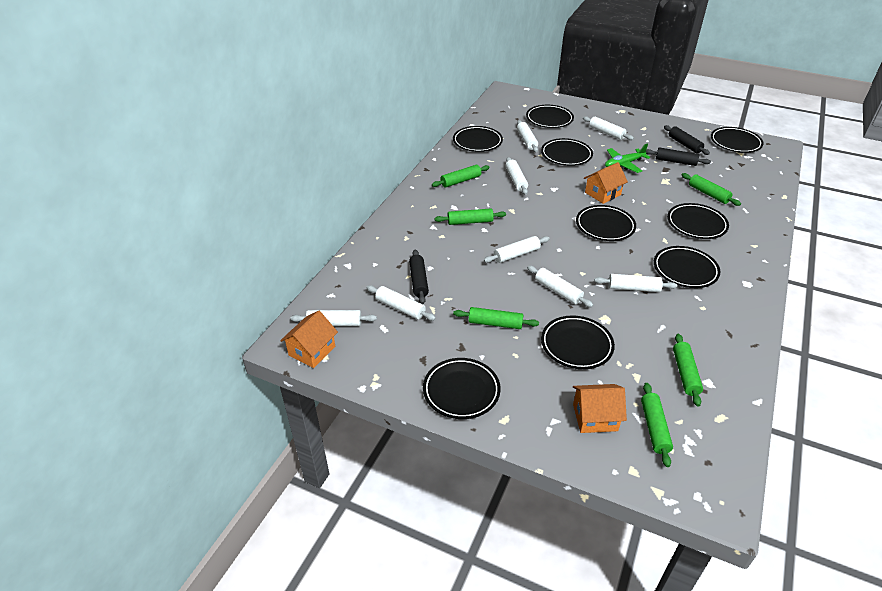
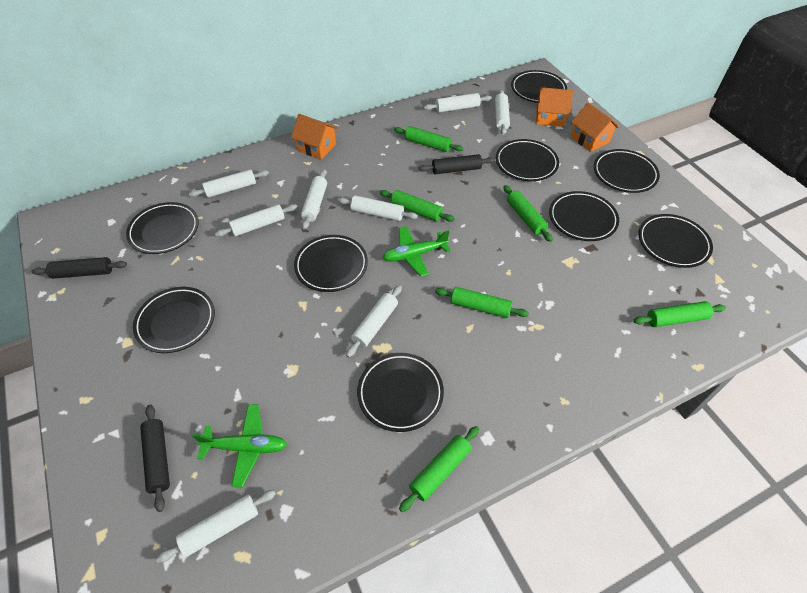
green plane: [605,143,651,173] = 1 -> [192,404,287,487] [382,226,451,277] = 2

